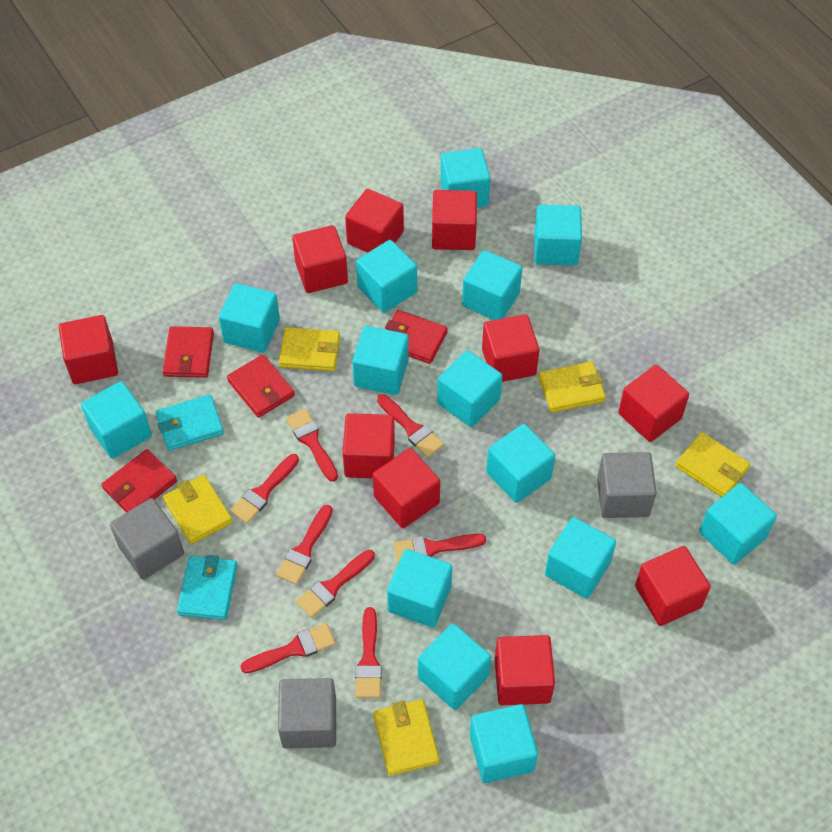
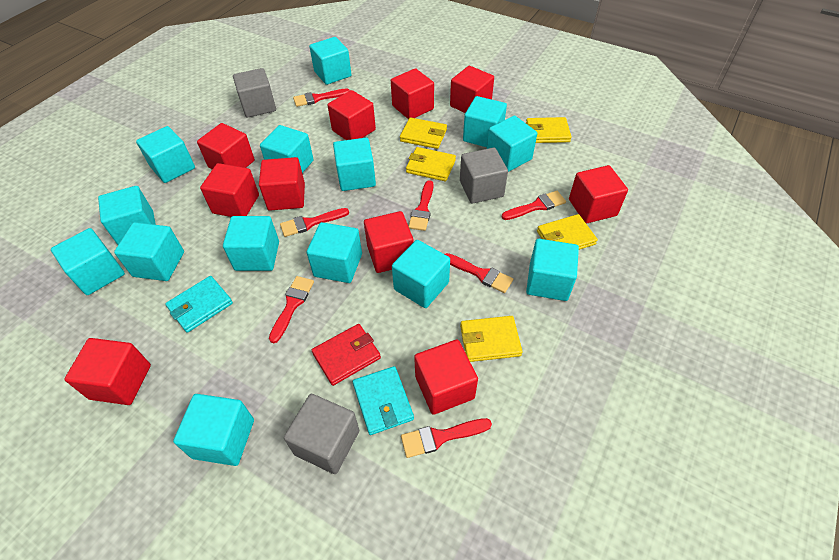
red brush: [230,454,299,524] [240,623,335,673] [276,505,333,585] [286,409,338,482] [296,550,375,618] [355,607,382,698] [377,394,444,458] [394,534,486,563] = 8 -> [269,276,314,343] [280,208,349,237] [293,89,350,107] [401,418,492,458] [409,180,433,231] [445,253,513,293] [502,191,566,220] = 7
red wallet: [101,449,177,513] [163,326,214,378] [227,354,295,418] [385,310,448,364] = 4 -> [312,324,381,386] = 1

